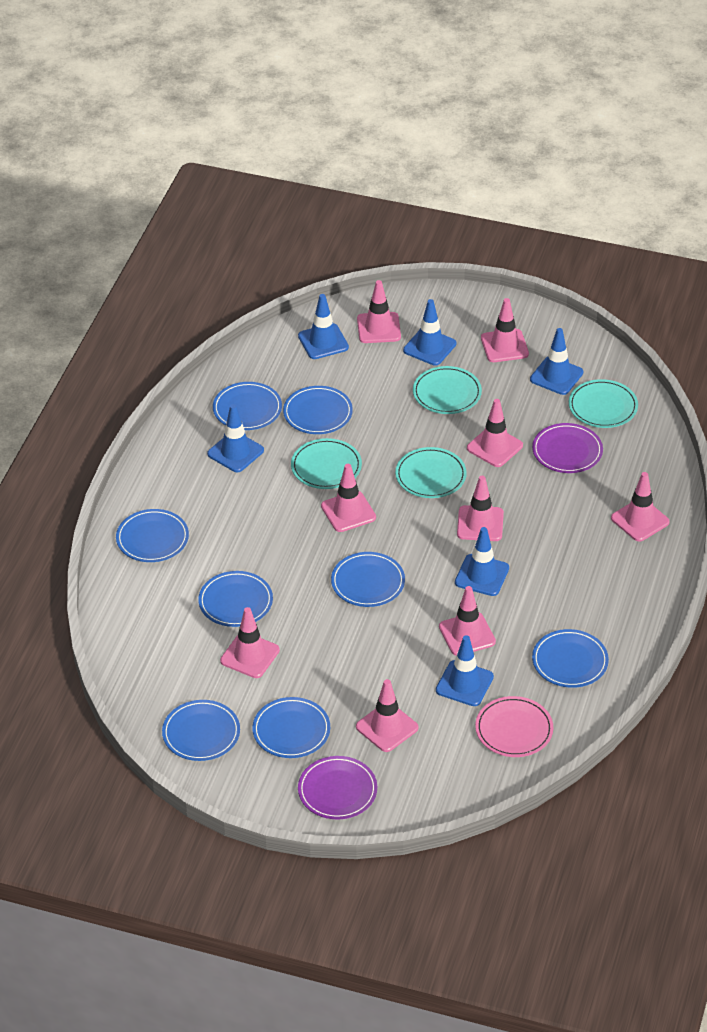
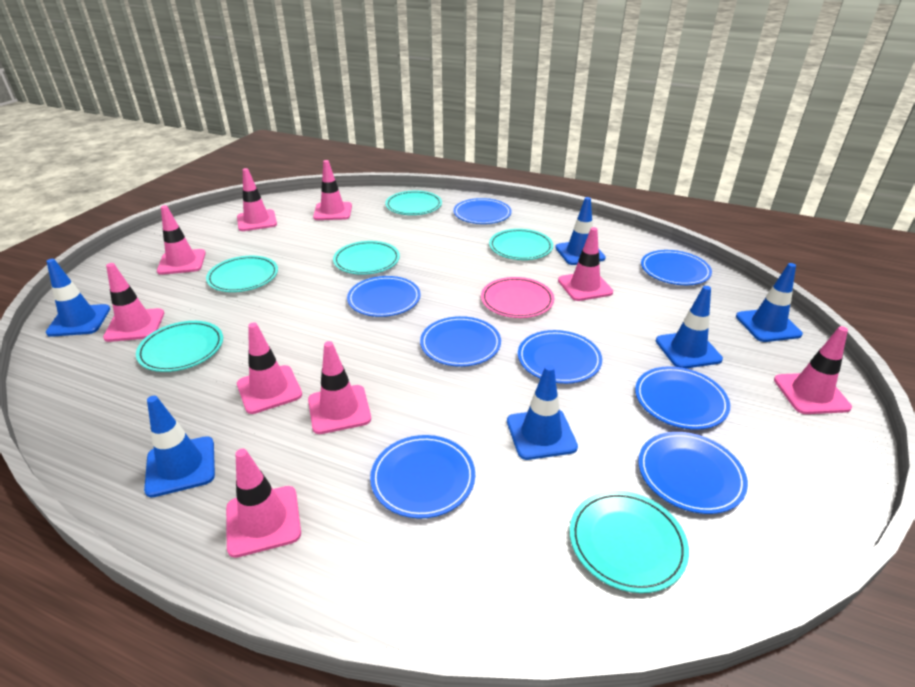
purple plate: [298,756,377,819] [532,423,603,473] = 2 -> none = 0
turquoise plate: [291,438,362,489] [395,447,467,498] [413,366,482,414] [569,379,638,428] = 4 -> [136,321,223,372] [206,256,278,292] [333,241,400,275] [385,191,442,215] [489,229,553,260] [570,491,689,593] = 6

